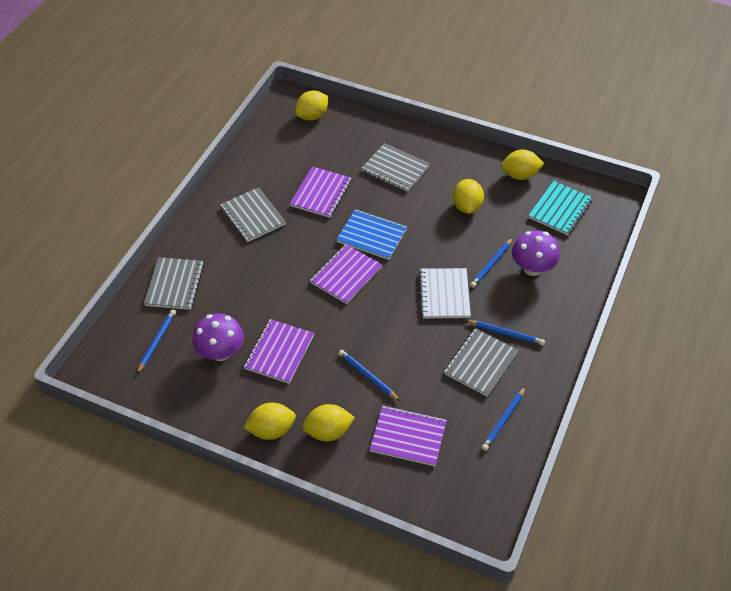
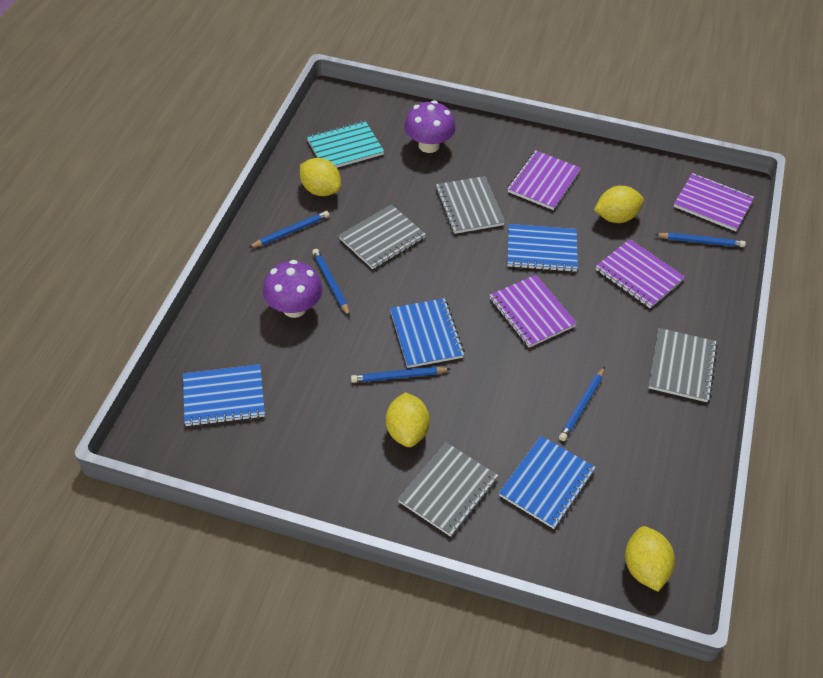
blue notebook: [336,209,407,260] = 1 -> [183,364,265,427] [390,298,465,368] [499,436,596,529] [507,224,578,272] = 4
white notebook: [419,268,471,318] = 1 -> none = 0
yellow lemon: [243,403,296,440] [295,90,328,121] [302,404,355,441] [453,179,484,214] [501,149,545,180] = 5 -> [300,158,341,196] [386,392,430,447] [594,186,644,223] [625,526,675,592] = 4

